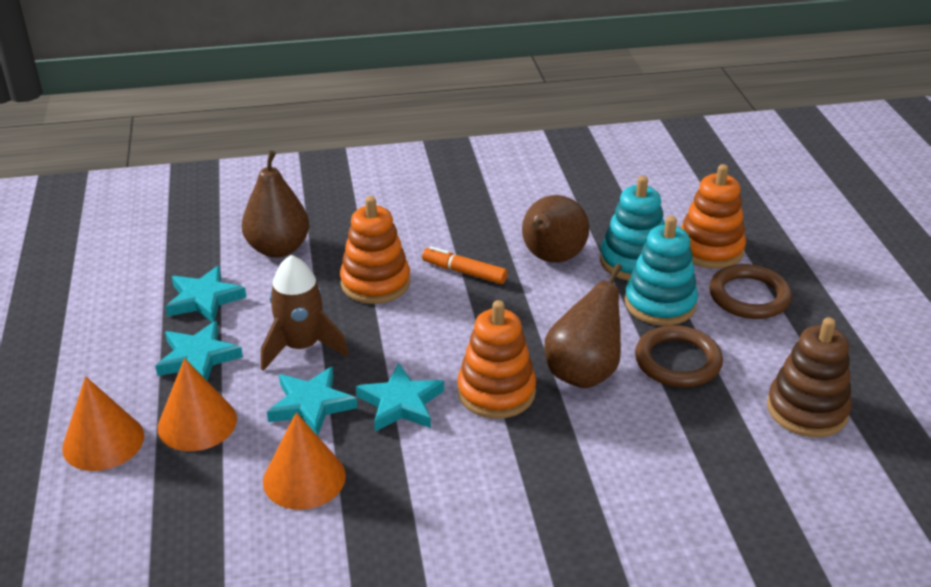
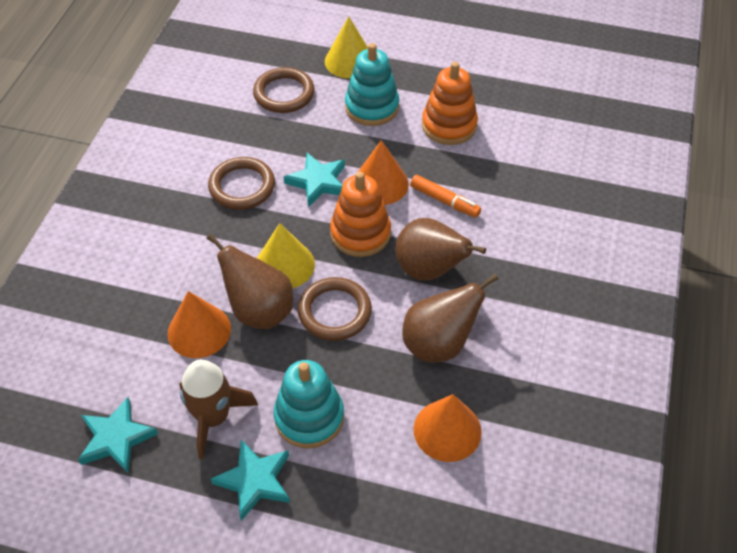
brown ring: [635,325,723,387] [709,264,792,319] = 2 -> [208,157,275,210] [253,67,315,113] [298,277,372,341] = 3
brown stacking toy: [767,317,852,437] = 1 -> none = 0
orange stacking toy: [340,196,410,304] [457,300,536,419] [680,164,746,268] = 3 -> [330,172,391,257] [422,62,478,145] = 2
turquoise star: [155,321,243,381] [165,266,247,322] [267,367,357,436] [356,363,444,432] = 4 -> [78,397,158,473] [211,440,290,521] [284,153,345,207] = 3
yellow cone: none = 0 -> [257,223,315,289] [325,16,368,79] = 2

